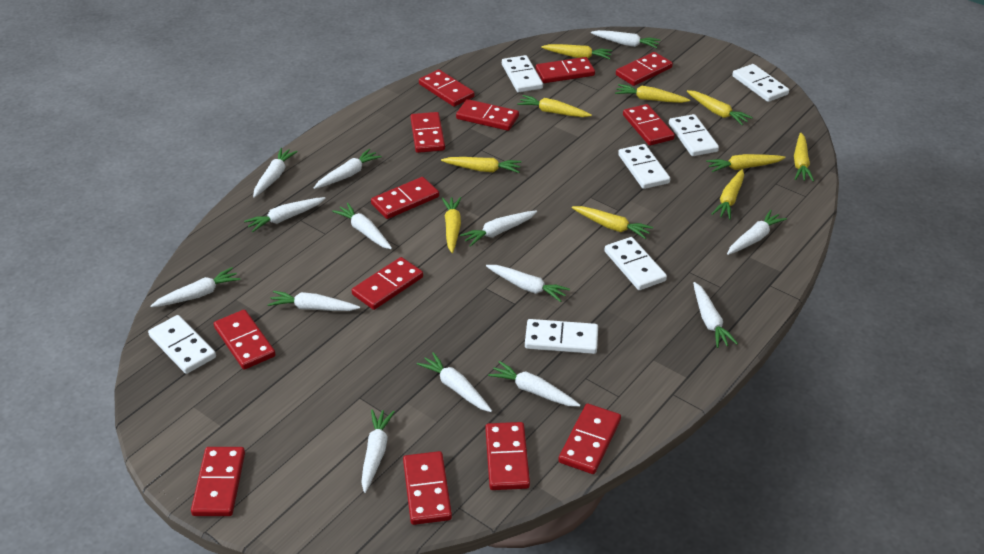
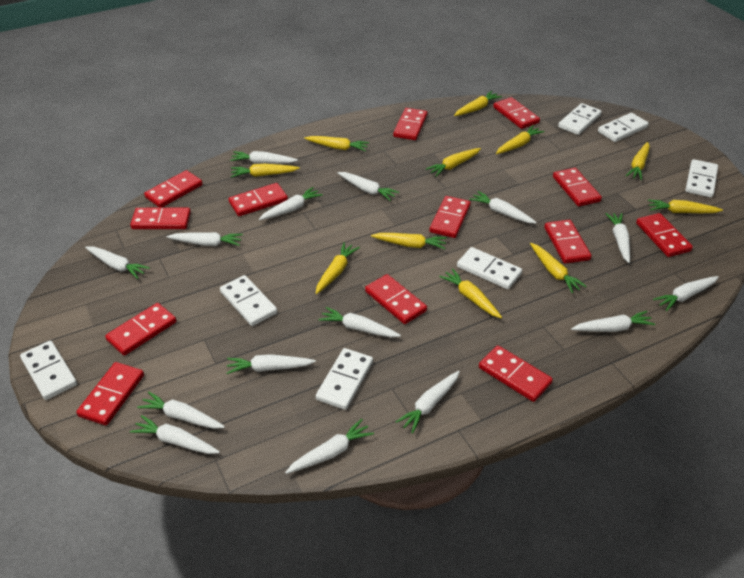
white carrot: [150,267,241,307] [244,197,325,232] [253,148,298,197] [268,291,360,311] [314,149,382,189] [332,203,392,249] [361,409,395,493] [417,352,492,412] [460,210,537,247] [486,265,570,302] [488,361,581,407] [591,30,660,48] [693,282,738,348] [727,210,787,255] = 14 -> [85,246,150,279] [130,415,220,454] [137,392,225,429] [167,232,243,246] [227,354,316,374] [230,151,298,164] [259,187,323,220] [285,419,374,474] [319,307,401,337] [337,172,399,201] [395,371,460,434] [469,191,537,223] [571,311,655,332] [605,213,630,263] [653,276,719,311] = 15
yellow carrot: [441,157,522,173] [442,197,461,253] [517,95,592,117] [541,44,612,59] [572,206,653,239] [615,84,690,103] [687,90,753,125] [706,154,786,172] [711,169,744,220] [794,132,814,182] = 10 -> [231,164,300,178] [304,136,369,151] [315,242,360,294] [371,233,447,249] [426,148,481,176] [439,268,502,319] [454,91,502,116] [496,125,545,154] [530,243,587,293] [626,142,650,180] [648,199,723,213] = 11

